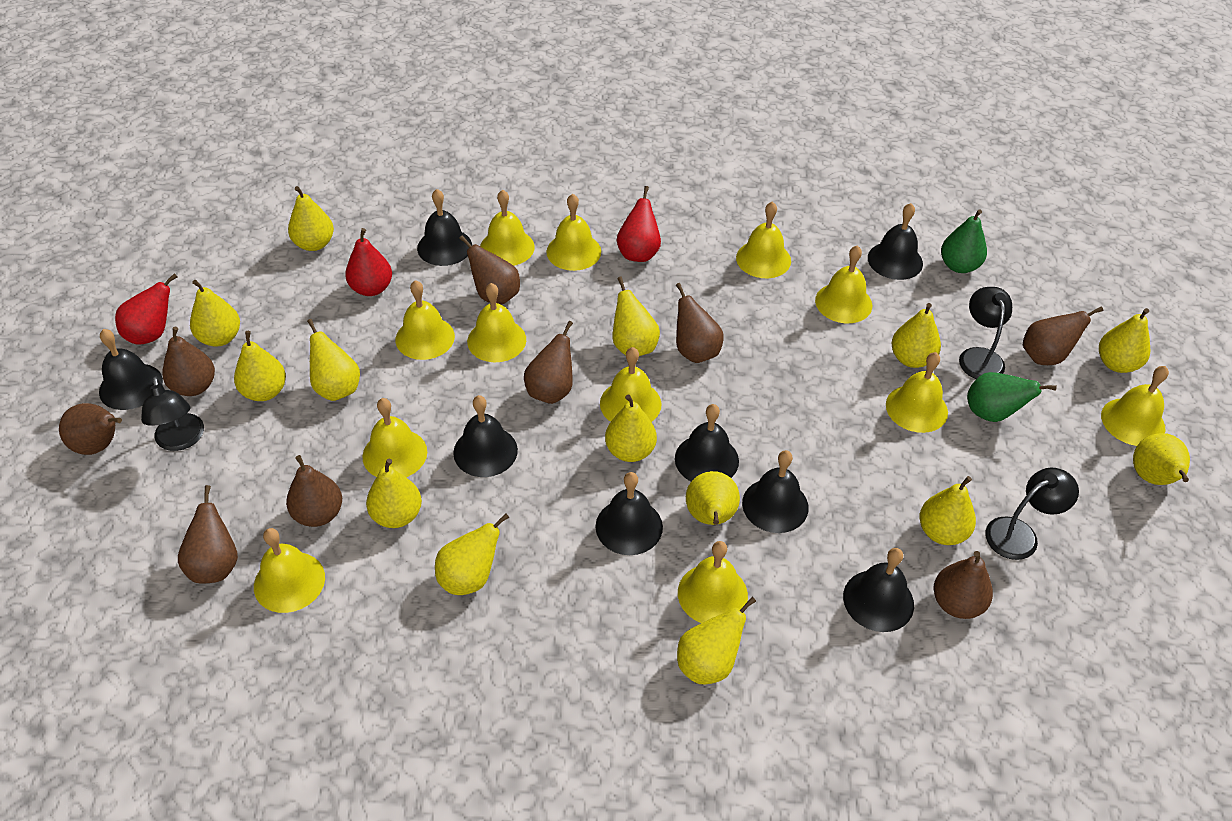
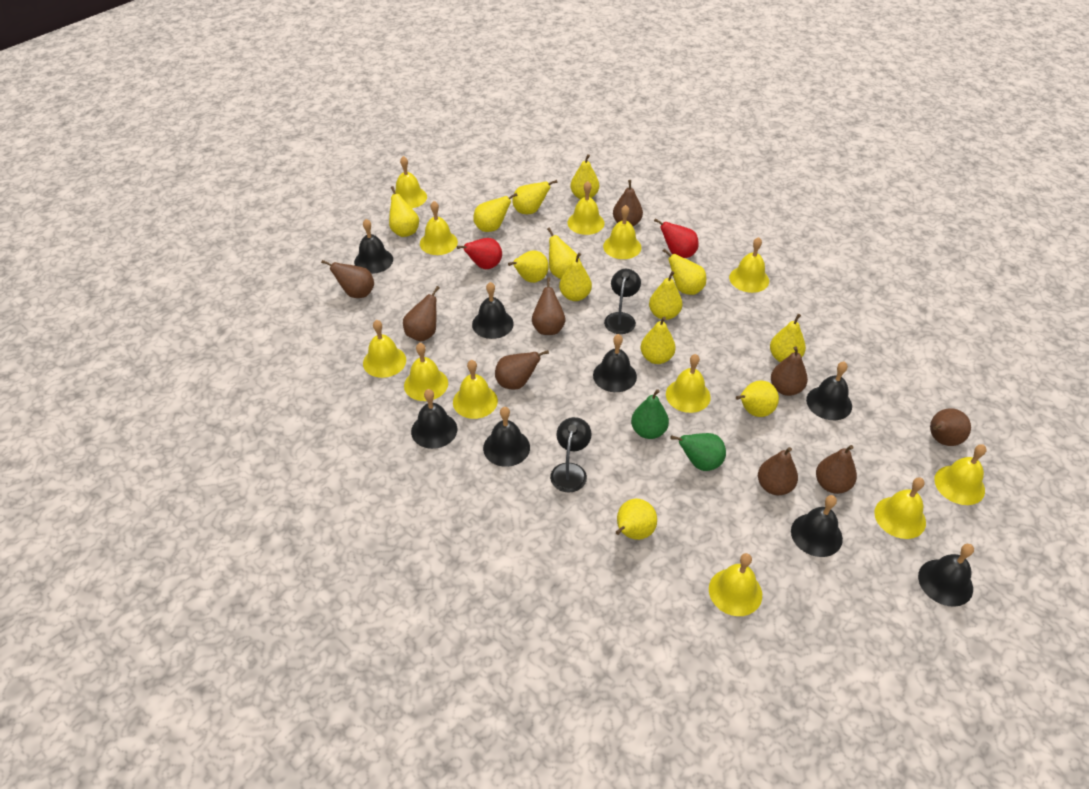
black lamp: [141,376,204,451] [959,287,1012,379] [985,467,1079,560] = 3 -> [550,417,591,493] [604,269,641,334] = 2
red pear: [115,273,178,345] [345,228,392,296] [617,186,661,262] = 3 -> [457,238,502,269] [654,218,699,258] = 2
yellow pear: [190,280,240,347] [234,331,286,401] [288,186,334,251] [307,319,360,401] [366,459,422,528] [435,513,509,595] [605,395,657,462] [612,277,660,356] [677,597,756,684] [686,471,740,525] [892,303,941,368] [920,476,976,545] [1099,308,1150,373] [1133,433,1190,485] = 14 -> [389,186,419,237] [473,193,518,232] [508,250,549,283] [512,180,557,214] [547,227,580,279] [559,253,592,301] [570,154,599,199] [616,498,657,540] [641,317,676,364] [649,271,682,320] [663,249,706,295] [736,381,779,417] [770,314,806,362] = 13

